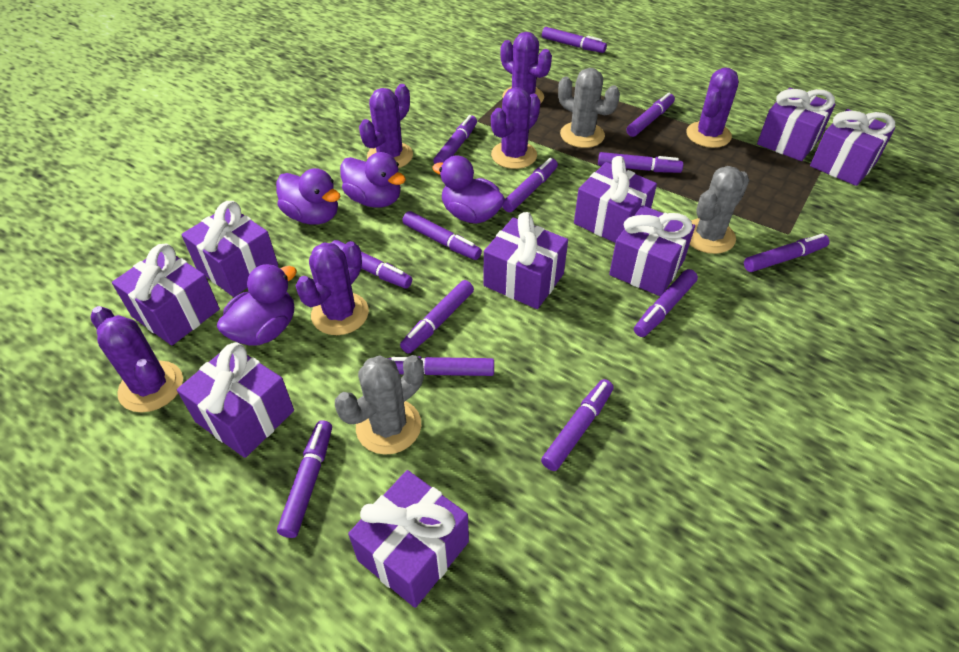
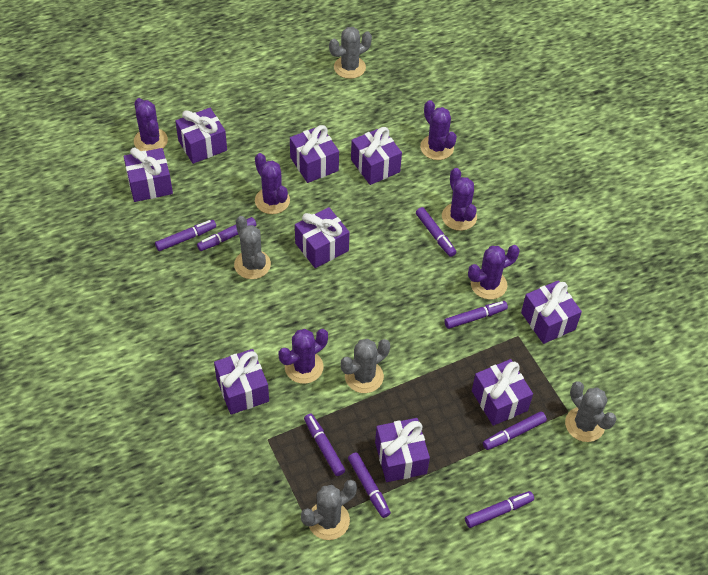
grey cactus: [335,355,424,455] [558,68,620,148] [690,166,749,254] = 3 -> [234,216,271,279] [301,480,357,540] [329,27,372,79] [341,339,390,393] [565,381,617,442] = 5
purple duck: [217,264,297,346] [276,168,341,225] [340,152,406,208] [432,155,505,224] = 4 -> none = 0
purple marker: [277,420,332,538] [332,240,412,288] [388,356,494,376] [400,280,474,353] [402,211,482,260] [433,115,477,164] [502,158,558,212] [541,379,614,471] [542,27,607,53] [598,152,683,173] [626,92,675,137] [634,269,698,337] [744,233,830,272] = 13 -> [155,220,216,251] [197,217,256,251] [304,413,345,476] [348,452,391,518] [416,207,456,257] [444,301,508,329] [465,491,534,528] [483,412,547,450] = 8

